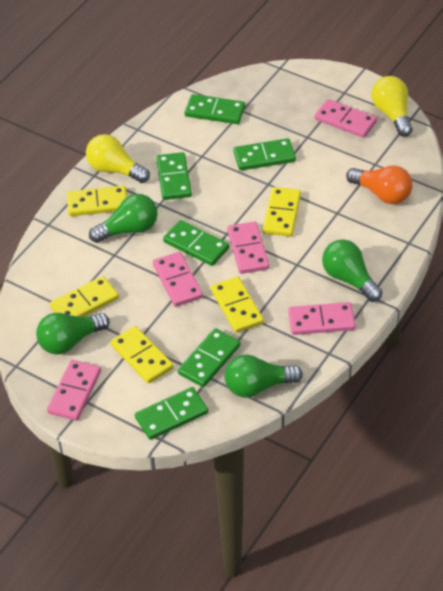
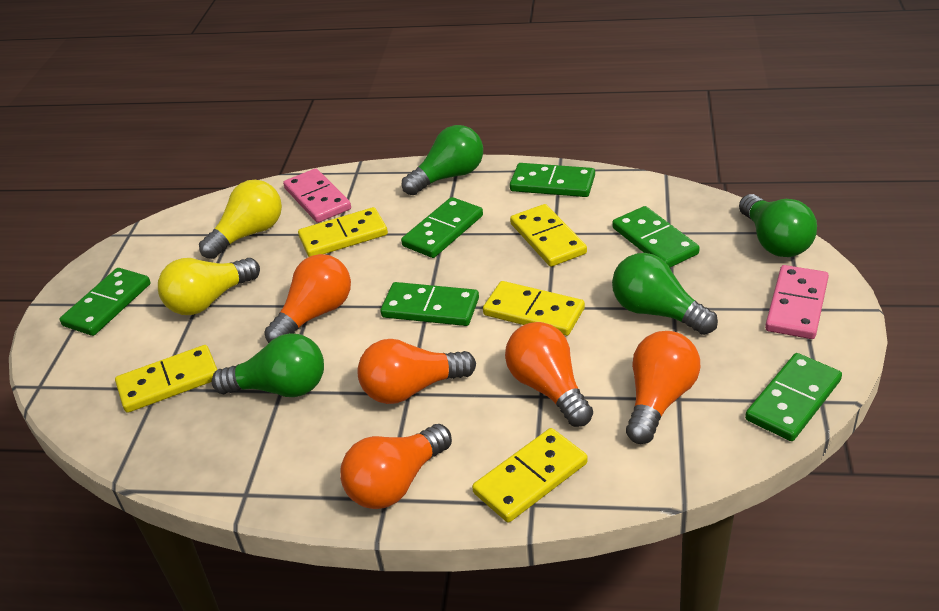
orange light bulb: [346,165,413,204] = 1 -> [264,254,351,343] [340,424,452,509] [357,339,476,404] [505,322,593,427] [626,331,700,444] = 5
pink domino: [47,360,101,421] [153,252,203,307] [227,221,269,274] [288,302,356,335] [314,99,377,138] = 5 -> [283,168,351,223] [765,265,829,339] = 2

